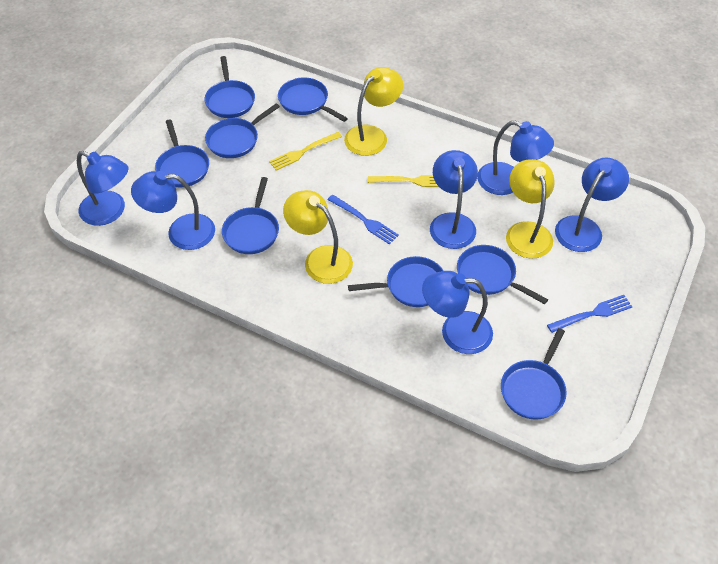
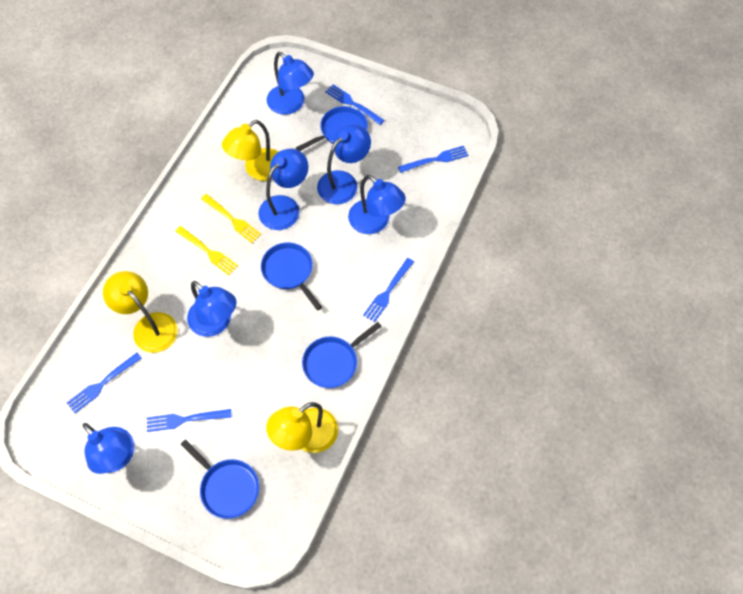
blue fork: [327,195,399,244] [547,295,632,333] = 2 -> [67,353,142,413] [147,409,232,432] [325,84,385,125] [363,258,414,322] [398,146,469,173] = 5
blue pan: [155,119,209,187] [205,56,255,118] [205,103,280,158] [222,177,279,254] [278,77,348,122] [348,256,444,307] [457,245,548,304] [501,328,567,420] = 8 -> [181,439,259,519] [261,243,322,310] [296,106,368,151] [302,322,382,388] = 4

